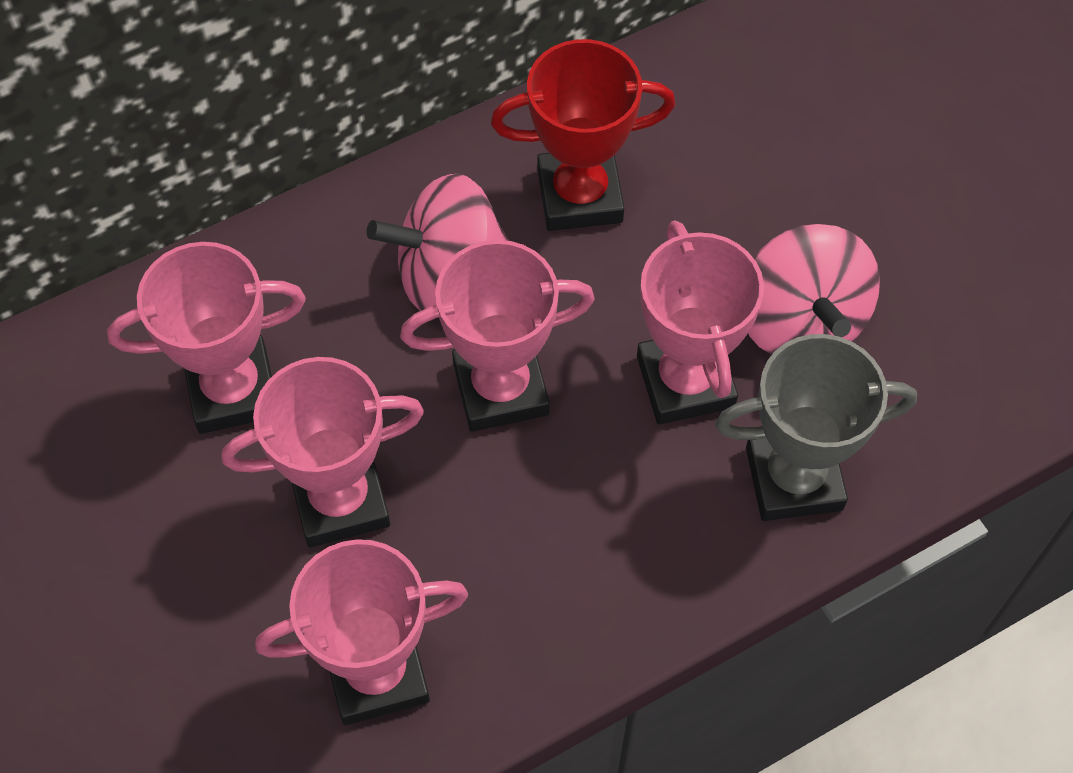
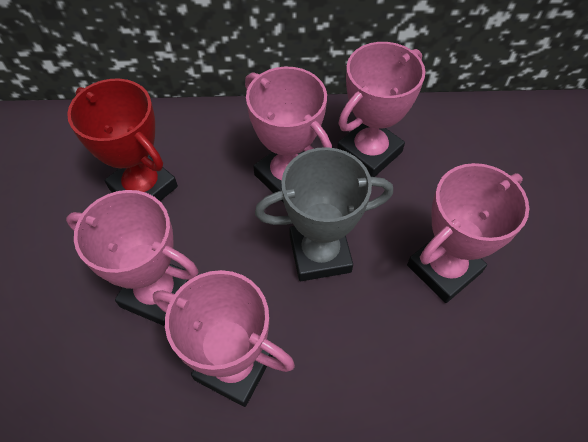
pink spinning top: [367,174,509,311] [748,224,880,355] = 2 -> none = 0

